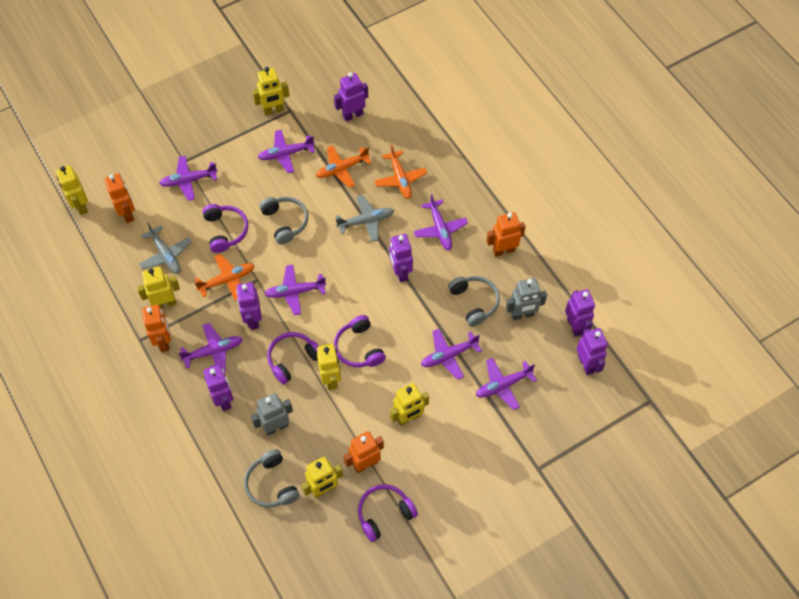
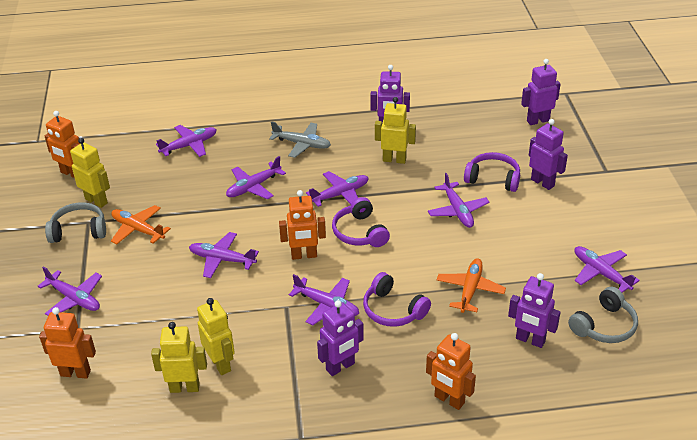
grey headphones: [244,449,300,507] [259,197,308,244] [448,276,500,327] = 3 -> [45,202,106,243] [568,287,638,343] = 2
grey plane: [139,223,192,274] [336,195,394,242] = 2 -> [269,121,331,158] = 1
grey robot: [251,393,293,436] [506,278,547,320] = 2 -> none = 0
orange plane: [195,254,255,301] [316,145,372,188] [374,145,427,199] = 3 -> [111,205,171,244] [437,258,506,313] = 2
purple headphones: [202,204,248,253] [267,332,319,384] [334,315,386,367] [358,484,418,542] = 4 -> [332,197,390,247] [363,272,431,327] [464,152,520,192] = 3
purple plane: [159,156,218,201] [178,323,243,373] [258,130,315,173] [265,265,326,315] [414,194,468,251] [421,329,482,380] [476,358,537,410] = 7 -> [38,266,102,316] [156,125,217,157] [189,232,259,278] [226,156,286,199] [289,274,359,325] [306,171,369,207] [428,173,489,228] [574,246,640,293] = 8
purple robot: [203,365,233,411] [236,282,262,330] [334,72,368,122] [389,234,413,282] [565,289,595,337] [576,328,608,375] = 6 -> [317,300,364,376] [370,65,410,123] [508,273,561,348] [521,59,561,125] [529,119,568,190] = 5
yellow robot: [56,165,88,215] [137,267,180,309] [252,67,289,115] [301,457,343,498] [317,344,341,390] [390,383,429,426] = 6 -> [70,138,110,208] [151,322,207,393] [197,298,235,375] [375,97,416,164] = 4

